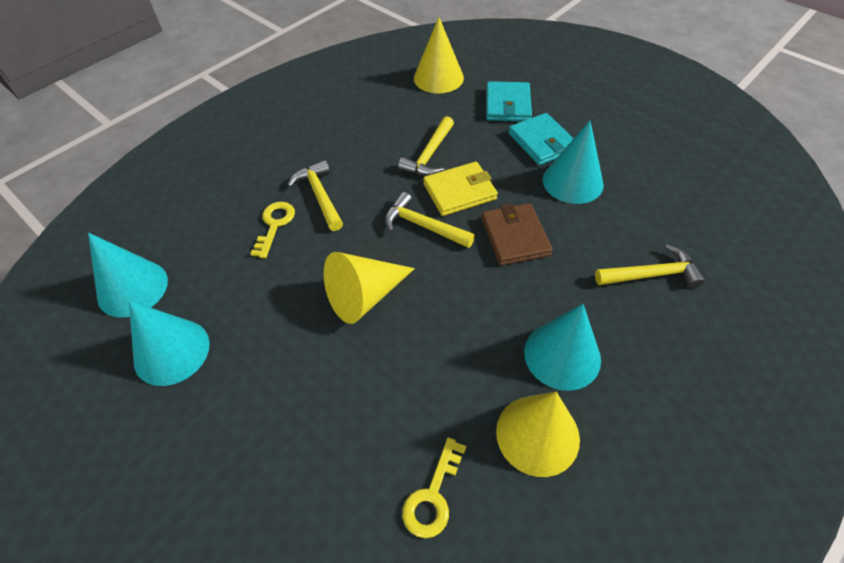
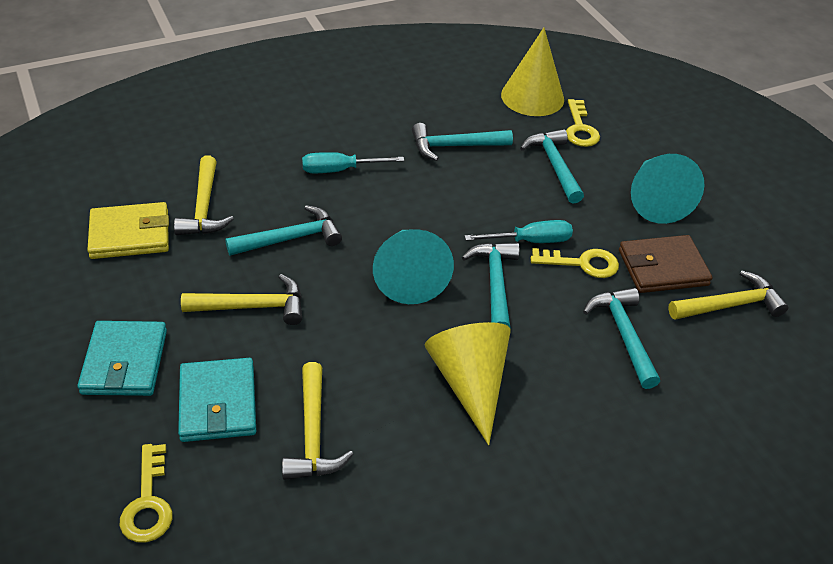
turquoise cone: [88,233,168,318] [129,301,210,386] [524,304,601,391] [543,121,604,204] = 4 -> [373,229,454,304] [631,154,704,224] = 2
turquoise hammer: none = 0 -> [225,205,342,256] [412,123,513,161] [462,243,520,327] [520,129,584,204] [583,288,660,389] = 5
turquoise screwdriver: none = 0 -> [302,152,404,173] [465,220,573,243] = 2
yellow cone: [324,252,415,324] [414,17,464,93] [496,392,580,477] = 3 -> [425,322,511,445] [501,28,564,116] = 2
yellow key: [251,202,295,258] [402,437,466,538] = 2 -> [120,444,172,543] [531,248,619,278] [566,99,600,147] = 3

